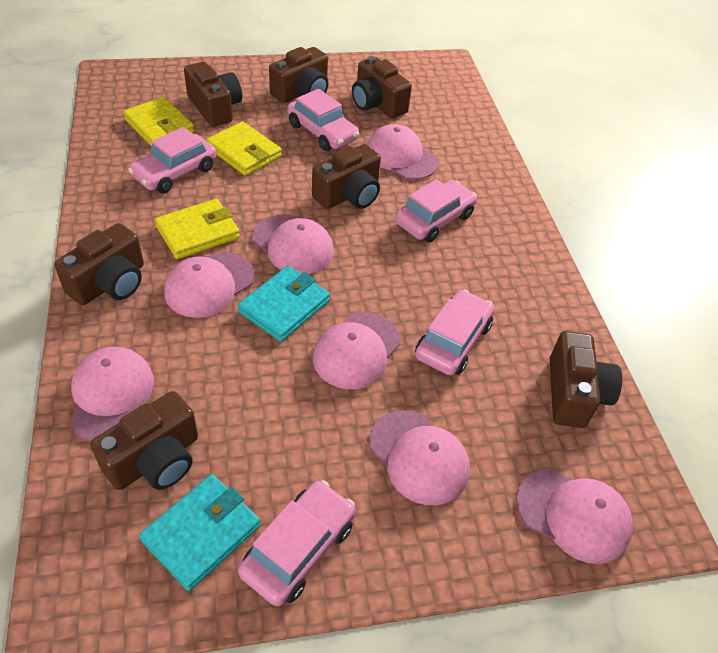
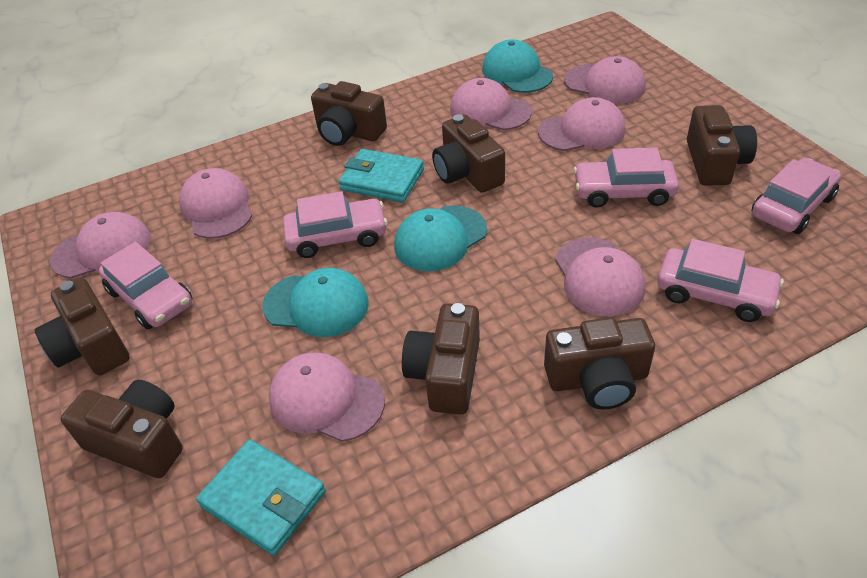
turquoise cap: none = 0 -> [262,268,369,337] [394,205,487,271] [482,39,553,93] = 3
yellow wallet: [123,97,195,147] [155,199,240,259] [206,121,282,176] = 3 -> none = 0

